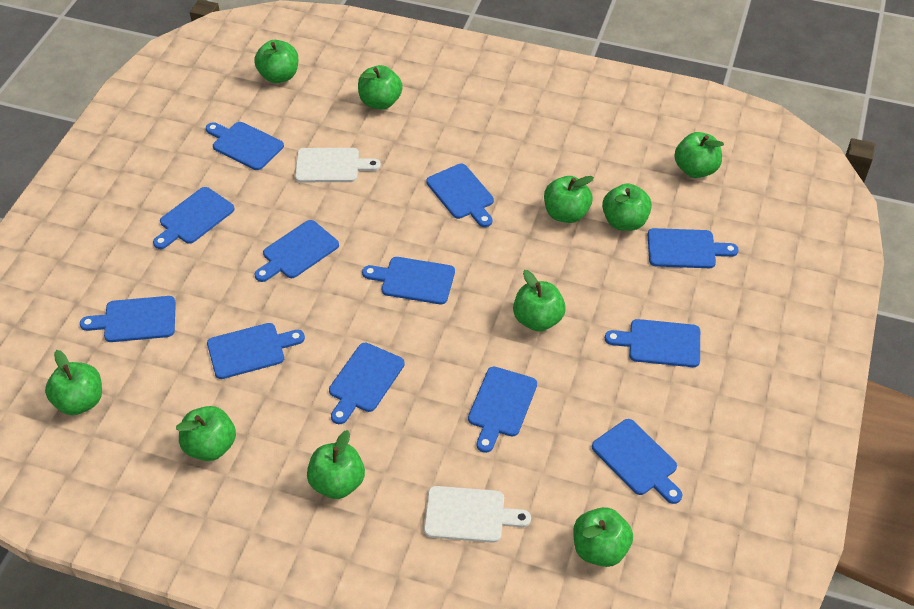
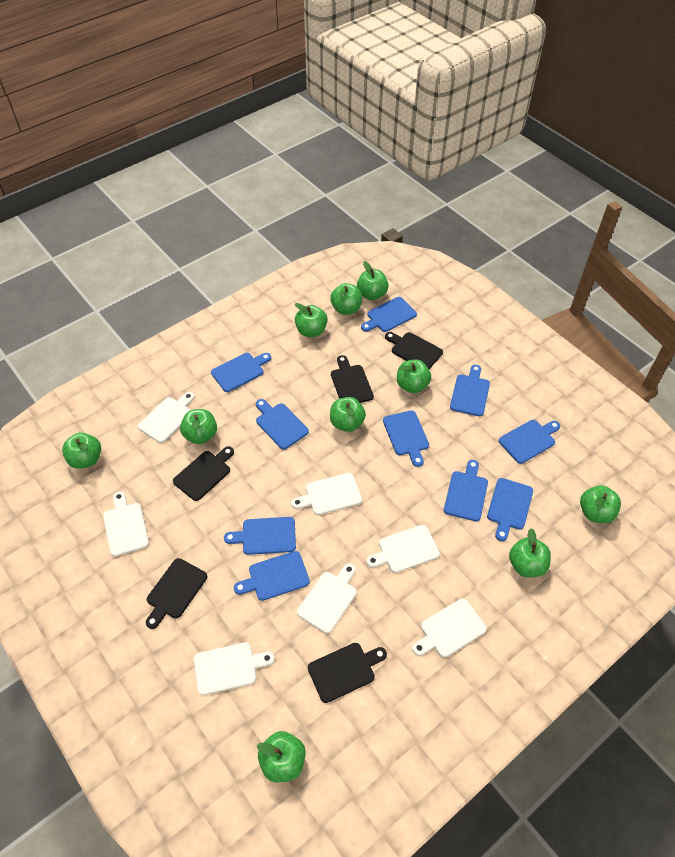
black cutting board: none = 0 -> [146,558,207,629] [173,446,234,501] [308,643,387,703] [331,355,374,403] [385,332,443,369] = 5
blue cutting board: [80,296,176,342] [153,187,235,249] [206,122,284,170] [207,323,305,379] [254,220,339,282] [329,343,405,424] [362,257,455,304] [426,164,494,227] [468,367,537,453] [592,419,682,504] [605,319,700,367] [648,228,739,268] = 12 -> [211,353,271,392] [224,517,296,555] [234,551,310,601] [256,399,309,449] [361,297,417,332] [383,410,429,467] [444,460,488,521] [450,365,490,416] [487,478,533,541] [499,420,560,464] = 10
white cutting board: [295,148,381,182] [424,486,531,543] = 2 -> [103,491,149,557] [138,392,194,443] [194,642,274,695] [291,473,362,515] [297,564,357,634] [366,525,440,573] [412,598,487,658] = 7

